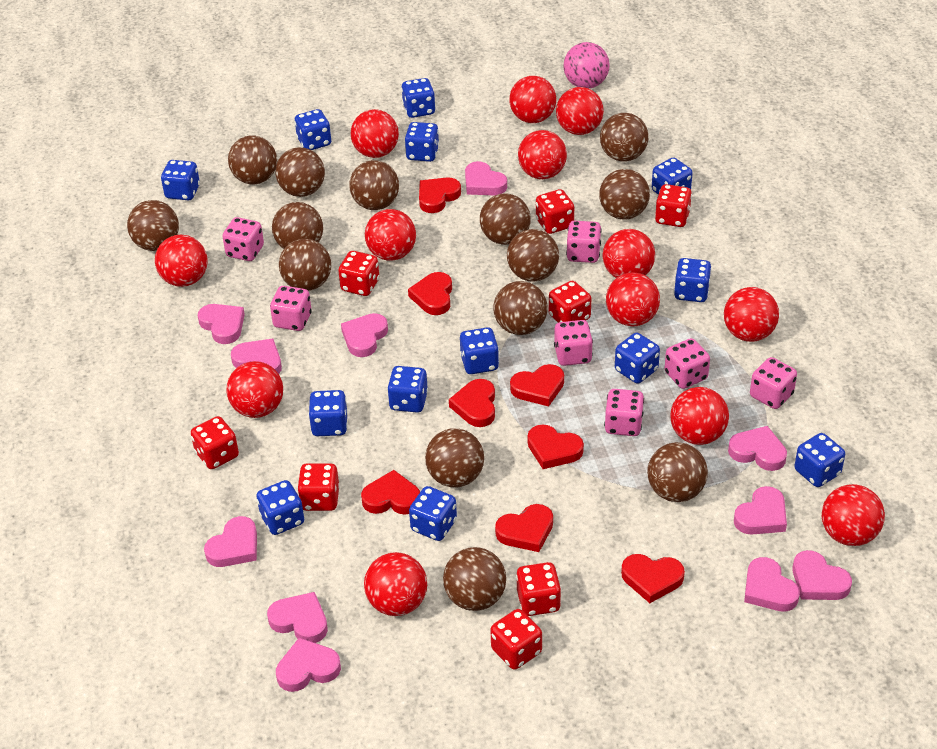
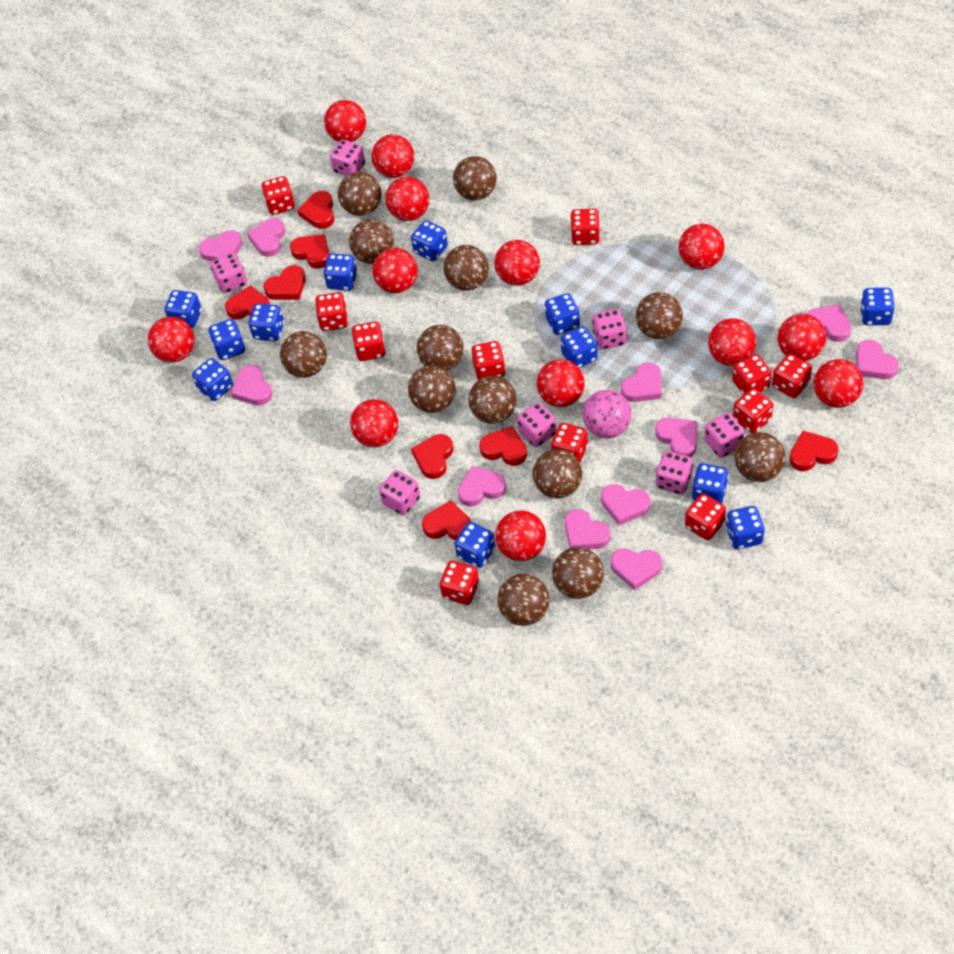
blue dice: [161,160,200,200] [256,480,304,535] [295,109,331,150] [308,390,348,436] [387,366,428,413] [401,78,436,118] [405,122,439,162] [409,486,457,541] [460,327,499,374] [615,333,660,383] [652,157,693,195] [674,258,712,302] [794,433,845,487] = 13 -> [165,290,202,328] [192,358,233,401] [209,319,245,360] [249,303,284,341] [323,254,357,291] [411,221,448,261] [454,522,495,568] [545,293,580,335] [561,326,598,368] [692,463,729,504] [726,506,765,549] [860,288,895,325] = 12
brown ball: [127,200,179,251] [228,135,277,184] [272,202,323,249] [275,147,325,197] [279,239,331,291] [349,160,399,210] [425,428,484,487] [443,547,506,611] [480,193,531,245] [493,281,548,335] [507,229,559,282] [599,169,650,220] [600,113,648,161] [647,442,708,502] = 14 -> [280,331,327,378] [338,172,382,216] [349,219,394,264] [408,365,456,413] [417,325,464,371] [443,245,489,291] [453,156,497,200] [468,376,516,424] [497,574,550,626] [533,449,582,499] [552,547,604,599] [636,292,683,339] [735,432,785,482] = 13
red dice: [191,416,239,469] [297,463,340,511] [338,251,379,296] [490,609,542,670] [516,562,561,616] [536,189,574,234] [549,281,591,323] [655,184,692,227] = 8 -> [261,176,295,215] [315,292,348,331] [352,322,386,361] [440,561,479,605] [471,341,506,380] [551,423,588,463] [570,208,600,245] [685,494,726,540] [732,354,771,395] [733,388,773,433] [772,354,812,398] = 11

